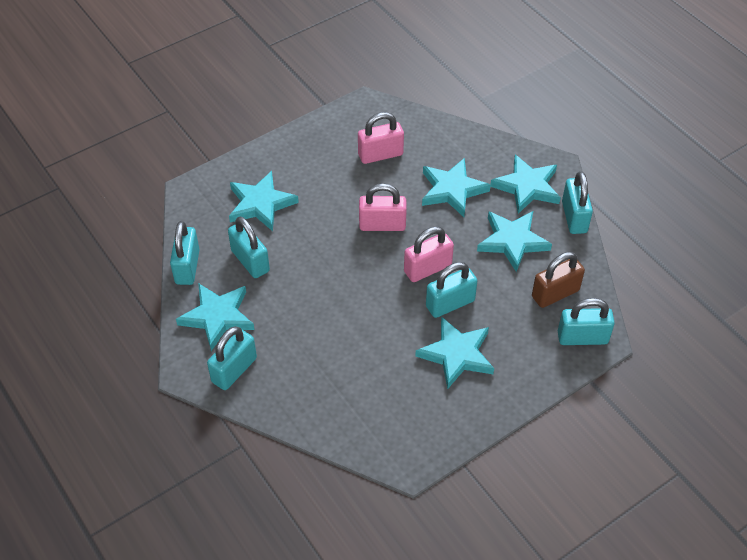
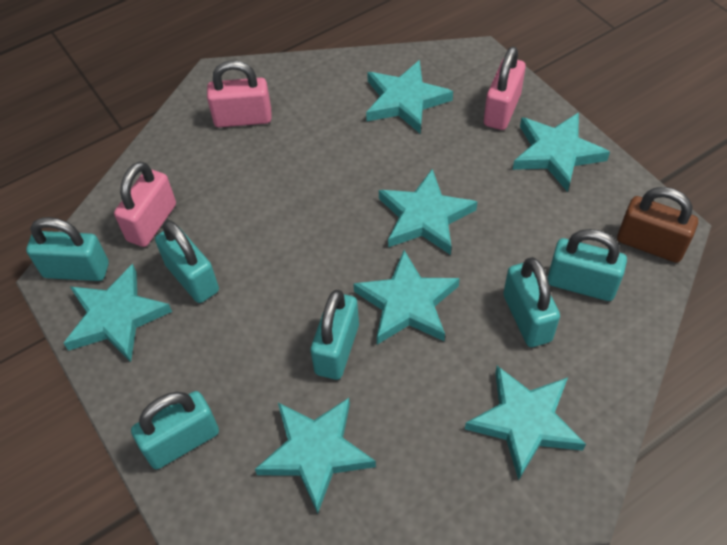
turquoise star: [176,283,255,351] [229,171,299,231] [415,317,494,389] [422,158,491,217] [477,211,552,272] [490,155,561,214] = 6 -> [64,264,172,362] [255,398,376,514] [353,250,460,345] [366,60,453,133] [379,169,477,255] [465,366,586,480] [513,112,610,192] = 7

